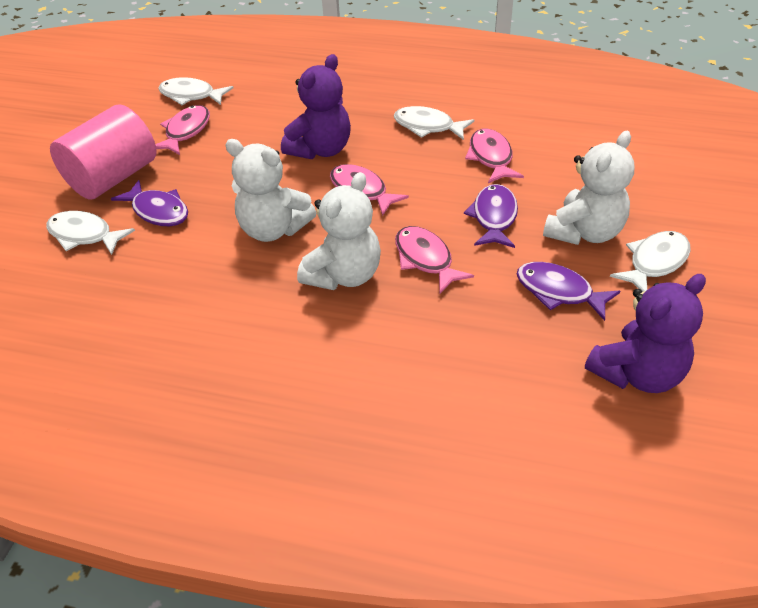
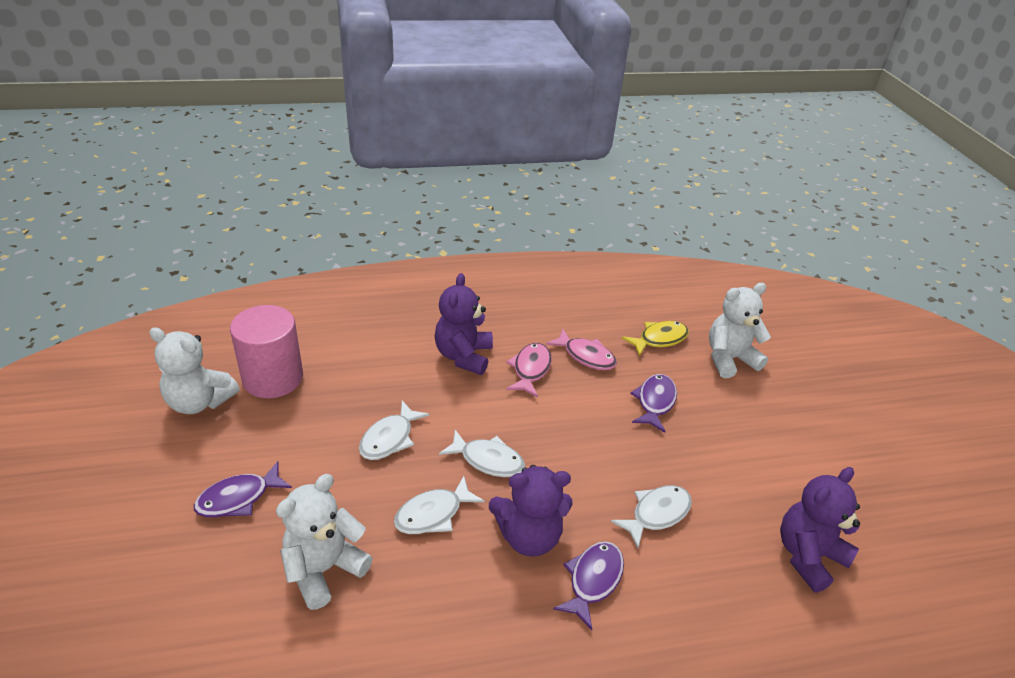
pink fish: [155,105,210,155] [330,164,409,216] [395,226,474,293] [465,129,524,183] = 4 -> [506,343,552,397] [546,329,617,370] = 2
purple teddy bear: [281,54,351,159] [585,274,706,393] = 2 -> [435,273,493,375] [489,465,572,557] [780,467,860,593] = 3
yellow fish: none = 0 -> [622,321,689,356] = 1

